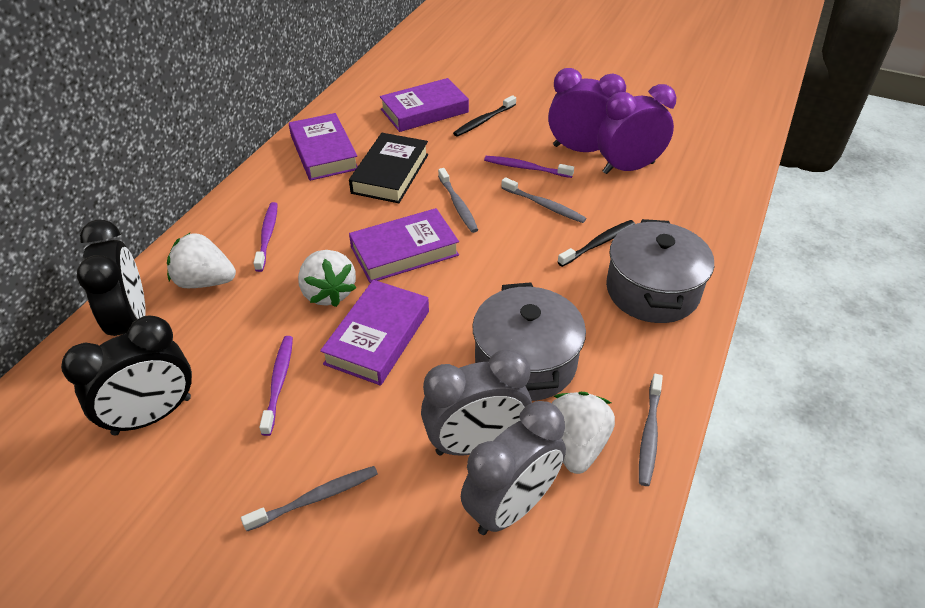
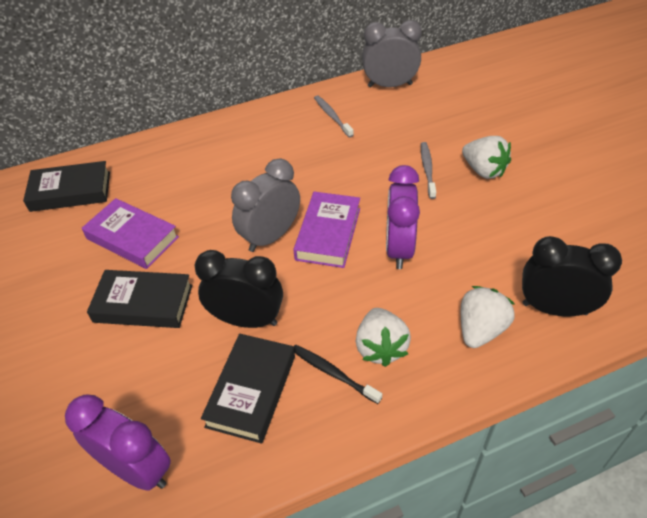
black book: [349,133,428,203] = 1 -> [23,161,110,212] [87,270,193,328] [201,334,295,444] = 3
black toothbrush: [453,95,516,137] [558,220,635,267] = 2 -> [293,344,382,404] = 1
grey pot: [472,282,586,401] [606,219,714,323] = 2 -> none = 0
grey toothbrush: [241,466,378,531] [438,168,478,233] [501,177,587,223] [639,374,663,486] = 4 -> [314,95,354,138] [421,142,436,199] = 2
purple book: [289,113,358,181] [320,280,429,386] [349,208,459,283] [380,78,469,132] = 4 -> [82,198,179,269] [293,191,360,268] = 2
purple toothbrush: [253,202,278,272] [259,336,293,436] [484,156,574,178] = 3 -> none = 0

